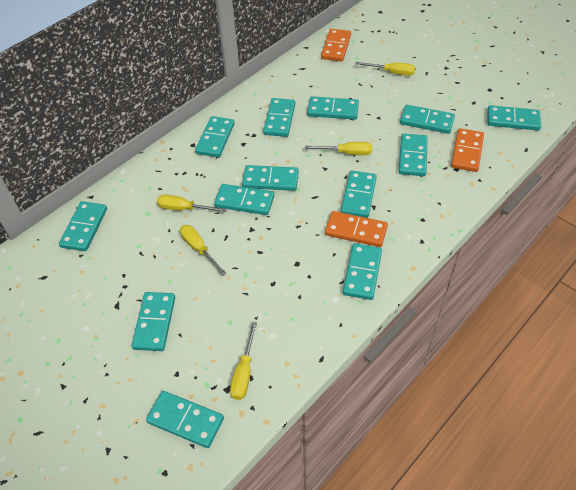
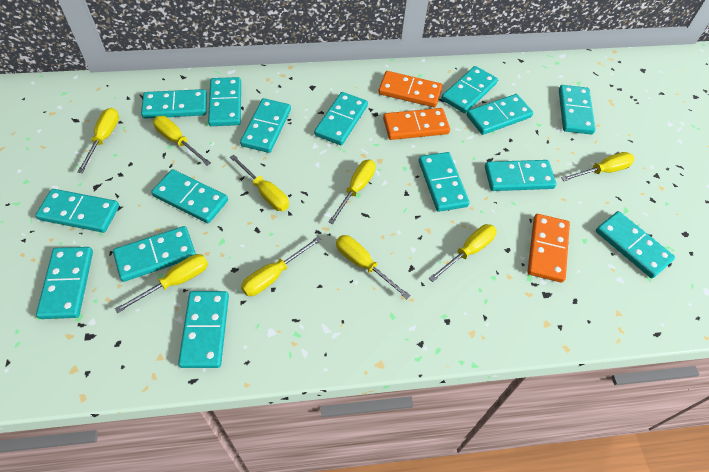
turquoise domino: [59,201,107,251] [131,292,175,351] [146,391,224,448] [195,116,235,158] [214,184,274,215] [242,165,299,191] [263,98,295,137] [307,96,359,120] [341,171,377,218] [343,244,382,300] [399,133,428,176] [400,105,455,134] [488,105,541,131] = 13 -> [36,189,119,233] [36,247,93,319] [113,226,196,282] [141,89,207,118] [151,169,228,223] [178,291,229,368] [208,77,241,126] [240,98,291,153] [314,92,368,145] [419,152,470,212] [441,66,498,113] [467,94,533,135] [485,160,556,191] [559,85,596,134] [596,211,675,278] = 15
yellow screwdriver: [157,195,227,212] [180,225,227,276] [230,322,257,400] [305,142,372,155] [356,62,415,76] = 5 -> [77,108,119,173] [115,254,208,313] [153,116,211,165] [230,155,289,211] [241,236,321,296] [328,160,376,225] [336,235,411,299] [429,224,497,282] [561,152,635,181] = 9

